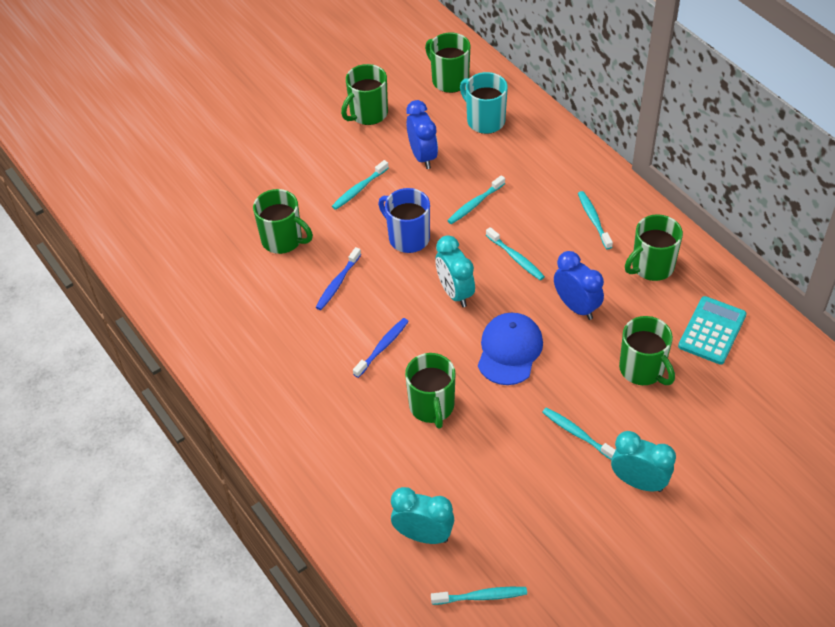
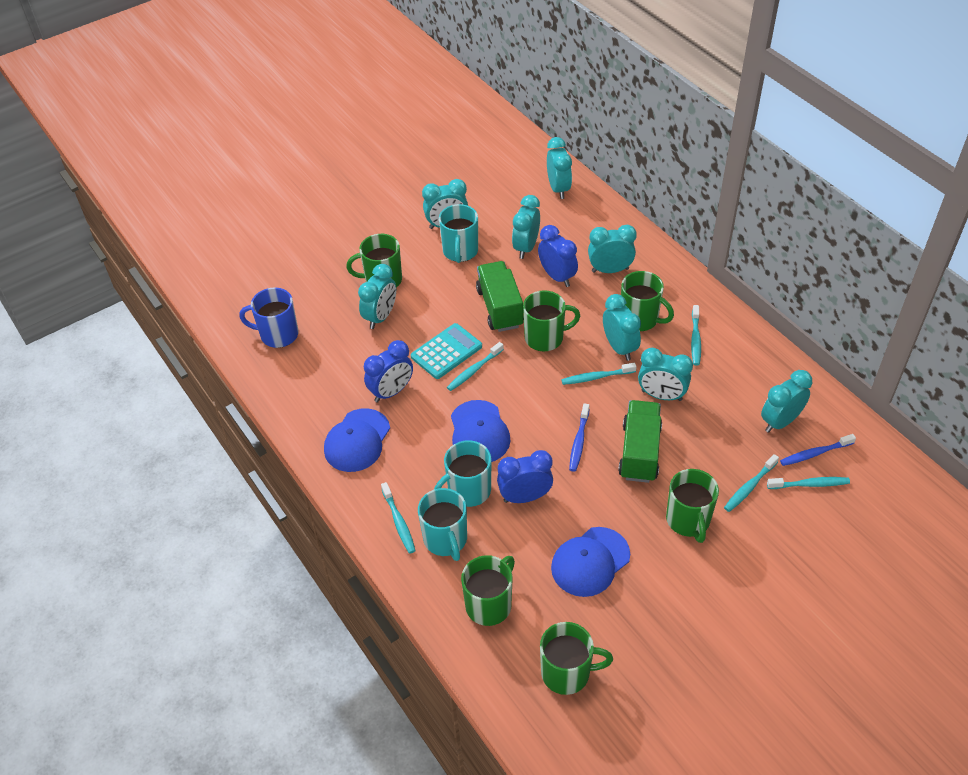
blue cap: [478,313,543,385] = 1 -> [324,408,390,472] [451,400,510,462] [551,527,630,597] = 3
blue clock: [406,100,438,169] [554,251,604,320] = 2 -> [364,340,413,402] [497,450,553,503] [538,225,578,287] = 3
green truck: none = 0 -> [476,261,524,332] [618,400,662,483] = 2
turquoise clock: [391,487,454,544] [436,235,475,307] [611,431,676,492] = 3 -> [358,264,396,329] [422,179,468,229] [512,195,540,259] [547,137,572,199] [588,224,637,273] [603,294,641,361] [638,348,693,401] [761,370,812,433] = 8
turquoise mug: [460,72,508,134] = 1 -> [418,488,467,561] [434,440,491,507] [439,204,478,263] = 3

